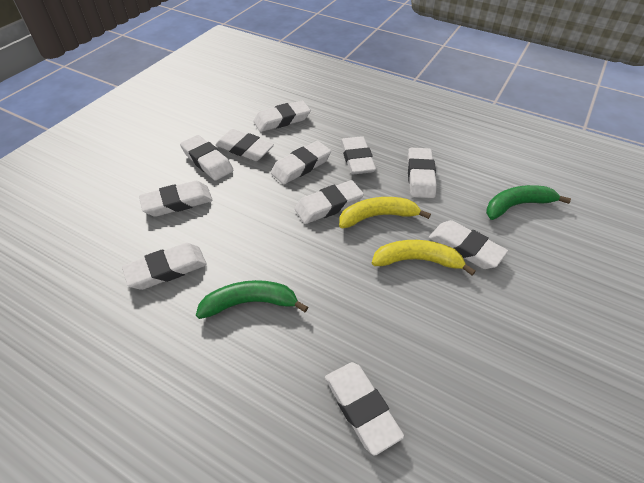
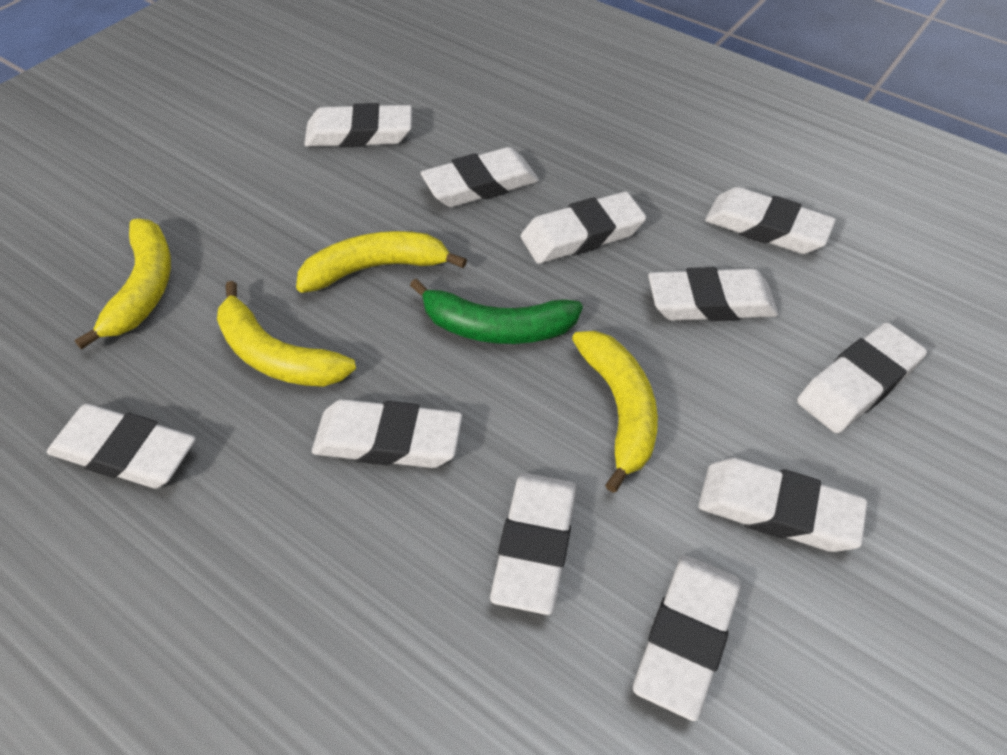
green banana: [196,280,308,319] [486,185,571,220] = 2 -> [410,279,583,344] = 1
yellow banana: [339,197,431,228] [372,240,476,275] = 2 -> [75,219,171,350] [217,281,356,387] [296,231,467,293] [572,331,658,493] = 4

